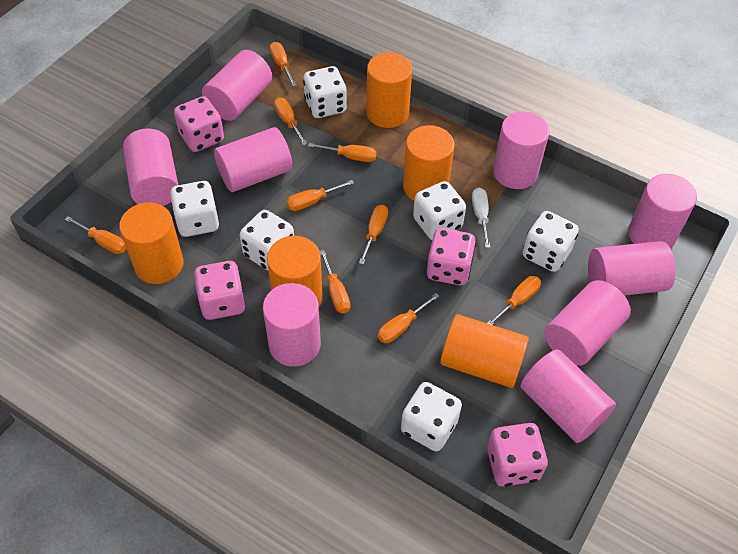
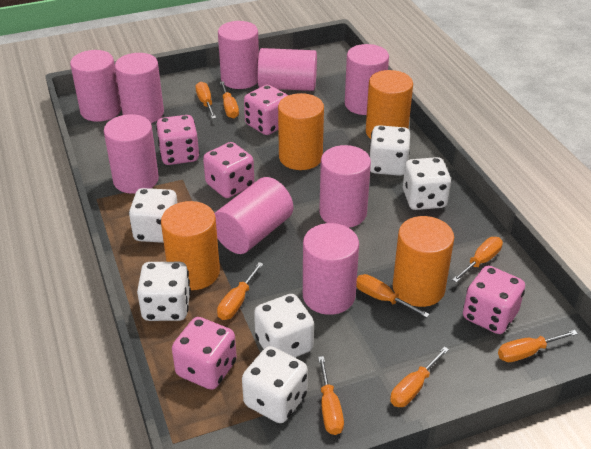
orange cylinder: [119,202,184,284] [267,236,323,306] [366,52,412,128] [403,125,455,201] [440,314,529,388] = 5 -> [161,201,220,290] [278,93,324,170] [366,70,413,139] [393,216,454,307] = 4
orange screwdriver: [65,216,126,254] [269,42,297,86] [274,97,307,145] [286,180,354,211] [308,143,376,162] [320,250,350,314] [359,205,388,265] [378,293,439,343] [487,276,541,325] = 9 -> [195,82,216,119] [217,262,263,320] [220,81,239,118] [318,356,344,435] [356,274,430,318] [390,346,449,407] [452,237,503,283] [498,330,578,362] = 8
pink dice: [174,96,224,152] [194,261,246,320] [427,228,476,285] [487,423,548,487] = 4 -> [156,115,200,165] [172,317,237,390] [203,142,254,198] [244,85,288,135] [463,266,525,334] = 5
white screwdriver: [472,188,490,248] = 1 -> none = 0

